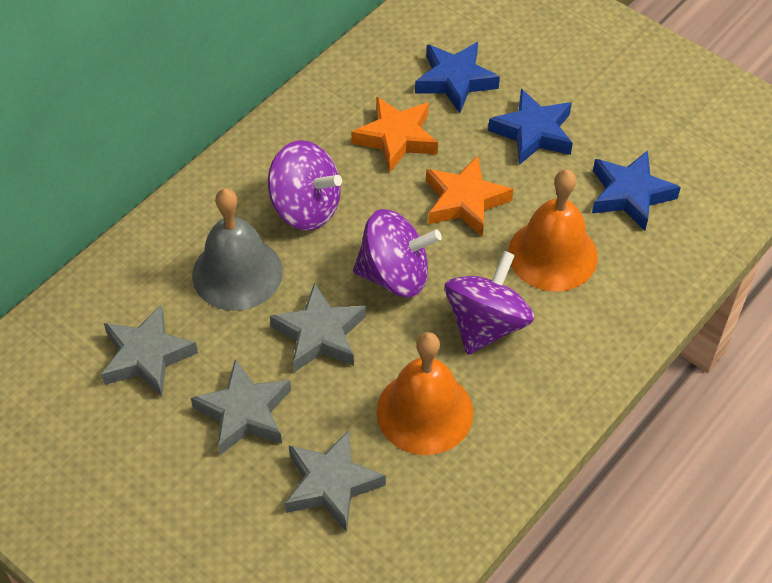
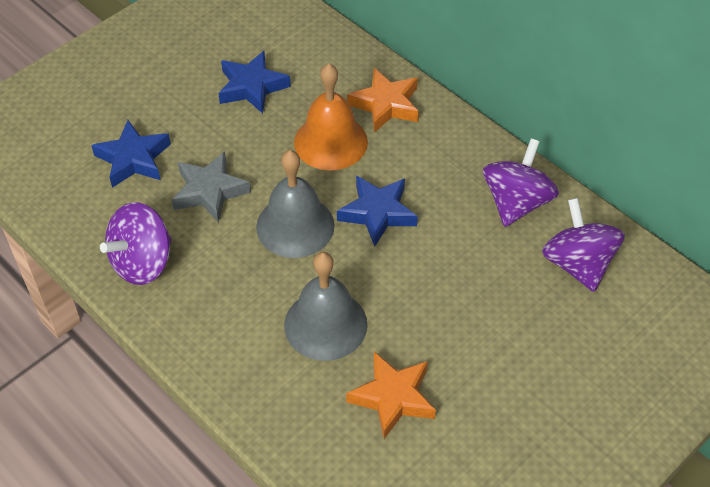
grey bell: [192,188,283,311] = 1 -> [256,150,335,258] [284,252,368,361] = 2
grey star: [101,305,198,397] [191,359,291,455] [270,283,366,372] [285,429,386,532] = 4 -> [172,152,251,223] = 1
orange bell: [377,332,473,455] [508,169,598,292] = 2 -> [294,64,368,170] = 1

